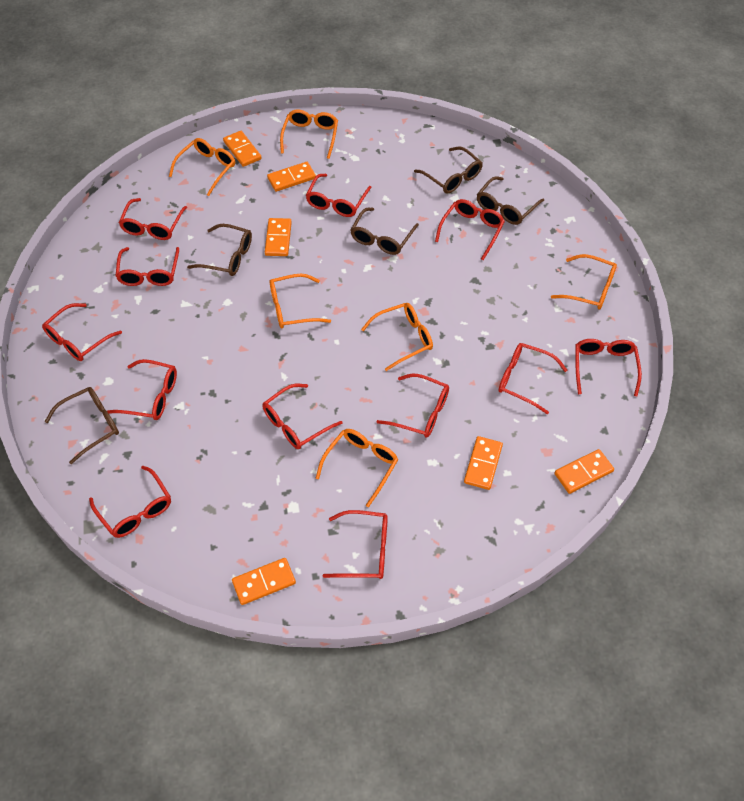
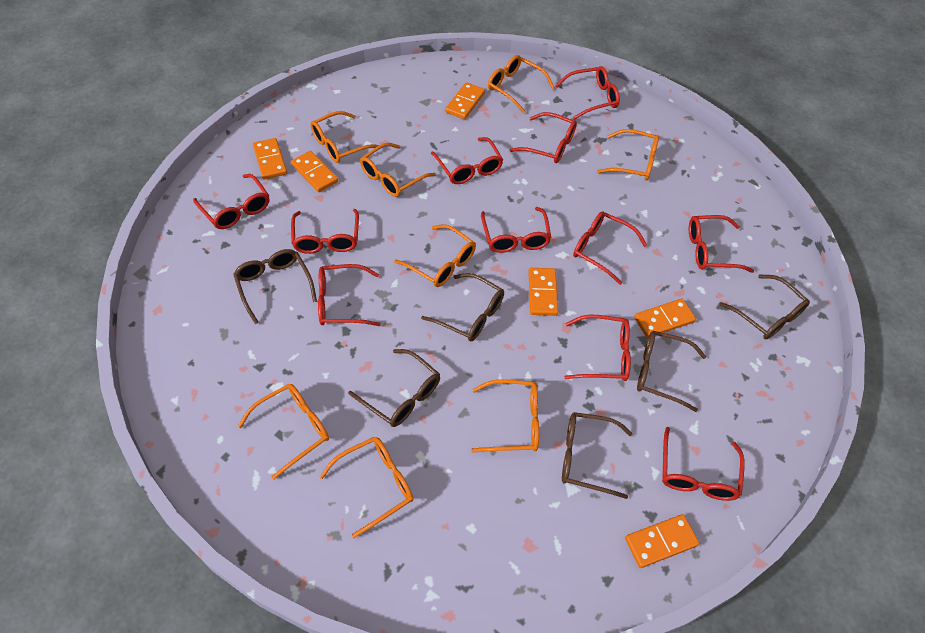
brown glasses: [44,387,119,464] [187,224,252,276] [351,208,419,255] [414,146,483,194] [477,176,544,225] = 5 -> [233,249,317,324] [348,349,440,427] [421,273,504,341] [562,412,633,499] [637,331,706,412] [719,274,810,339] = 6
orange glasses: [169,138,235,196] [270,274,331,329] [280,110,338,159] [316,429,398,507] [361,303,433,371] [551,254,617,310] = 6 -> [238,384,329,480] [310,111,379,163] [319,437,414,538] [360,143,436,197] [394,224,476,287] [471,379,539,453] [488,55,554,113] [597,129,659,181] = 8
red glasses: [42,303,122,361] [89,466,171,538] [107,359,177,420] [115,247,179,286] [119,198,187,240] [262,384,343,449] [306,174,372,217] [323,510,388,579] [376,374,449,438] [435,199,505,260] [498,343,567,414] [575,339,642,396] = 12 -> [193,174,269,229] [291,209,359,254] [318,264,381,326] [431,137,503,184] [481,207,551,253] [510,112,577,163] [555,66,620,120] [564,315,631,381] [573,211,647,285] [662,427,745,501] [689,215,754,273] = 11

